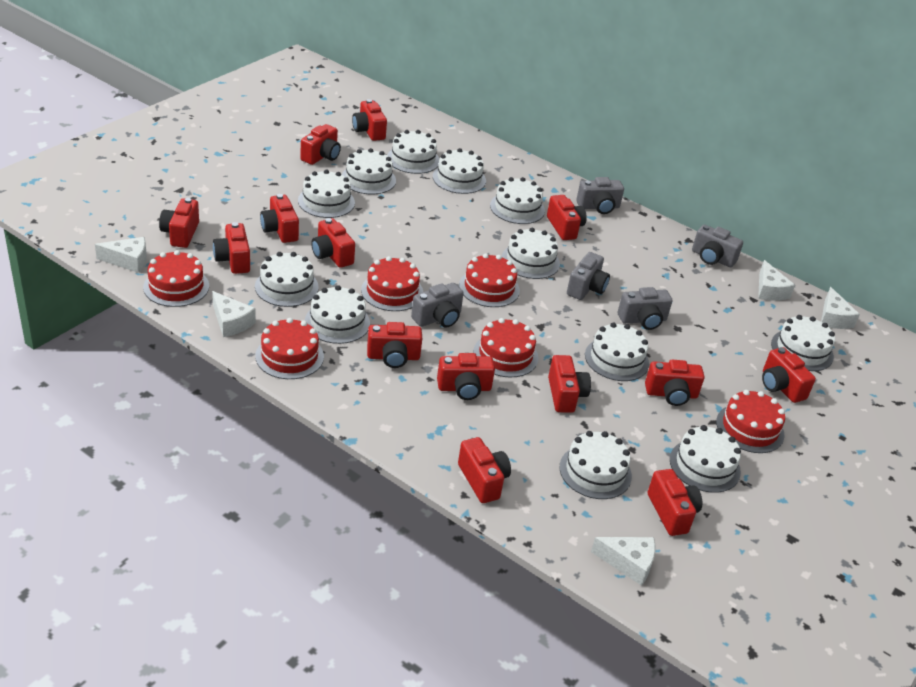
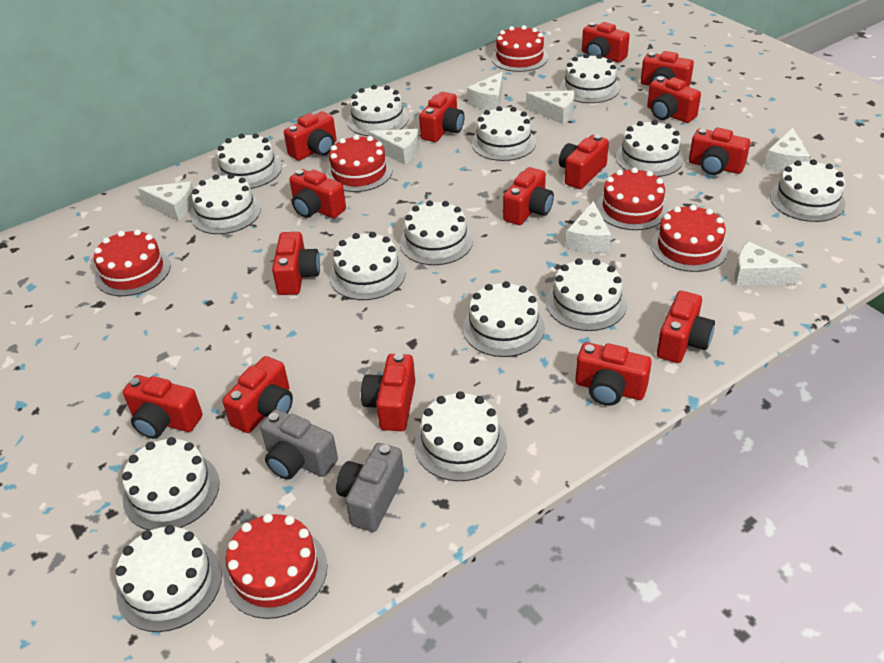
grey camera: [411,283,464,328] [567,252,610,300] [576,177,624,214] [618,287,672,330] [692,225,743,267] = 5 -> [260,409,338,480] [336,443,404,532] = 2
red camera: [159,198,199,248] [213,222,250,274] [260,194,299,243] [300,124,341,165] [311,218,355,268] [352,99,387,141] [367,322,422,368] [437,353,495,400] [458,437,511,503] [547,195,587,240] [548,355,591,413] [645,360,705,406] [648,469,702,536] [762,347,816,403] = 14 -> [123,375,203,439] [222,356,293,433] [272,232,320,295] [284,111,336,161] [289,169,346,218] [361,353,415,431] [419,92,464,142] [503,167,554,225] [559,134,609,189] [575,342,652,406] [582,22,630,63] [641,51,694,87] [647,77,701,123] [657,291,715,363] [689,128,750,175] = 15
white cake: [255,252,319,307] [298,170,355,218] [305,285,370,344] [342,148,396,194] [387,130,439,174] [433,148,486,194] [490,177,545,224] [502,228,560,279] [559,431,632,499] [585,322,649,381] [670,425,741,493] [771,315,835,371] = 12 -> [116,525,222,632] [122,437,219,530] [191,173,261,234] [216,133,282,189] [330,232,406,300] [347,85,409,136] [400,200,473,265] [415,391,507,481] [463,281,545,357] [472,106,536,161] [546,258,627,331] [560,54,620,103] [616,120,684,177] [770,159,846,222] = 14
white cheese: [95,237,147,273] [212,291,256,337] [591,537,655,586] [758,260,795,301] [821,287,860,329] = 5 -> [138,181,193,221] [368,129,419,165] [467,72,503,110] [526,90,574,124] [566,201,611,252] [735,241,803,286] [764,128,810,172] = 7

